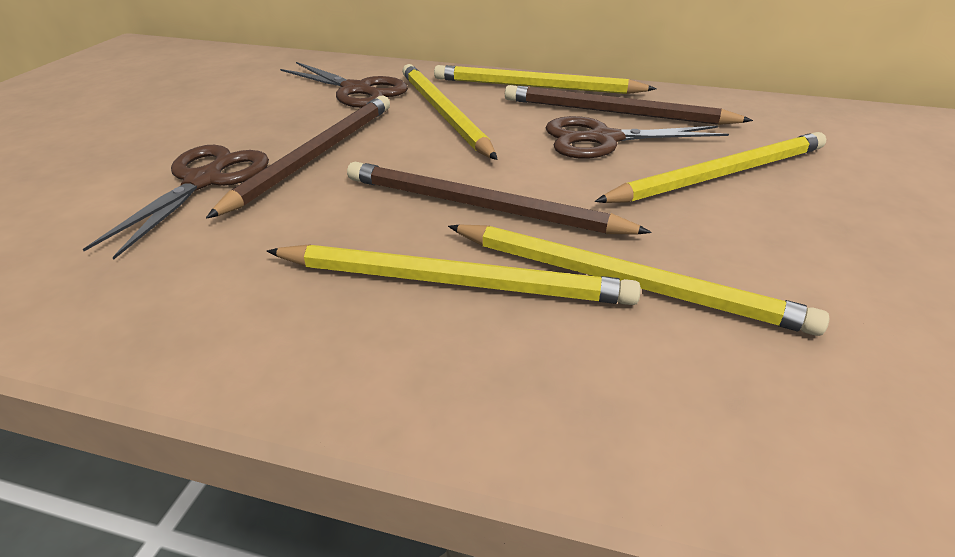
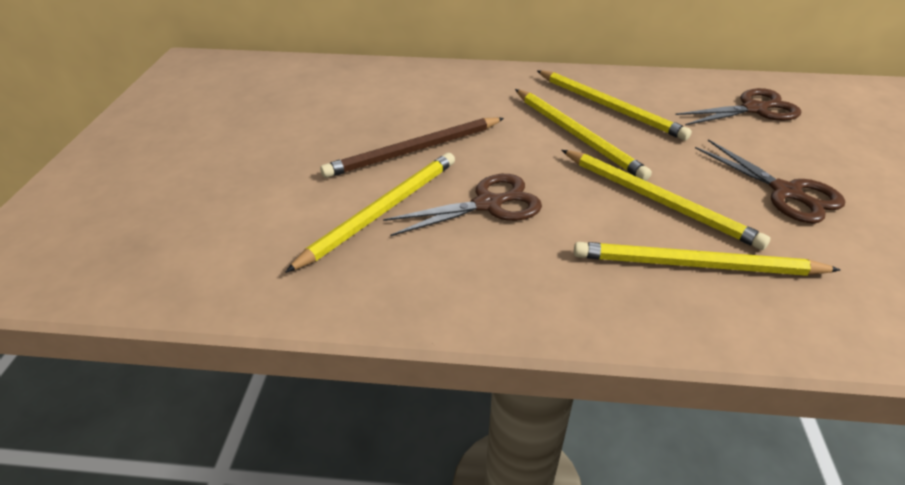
brown pencil: [206,95,390,219] [347,162,652,234] [505,85,753,125] = 3 -> [320,117,504,178] = 1

